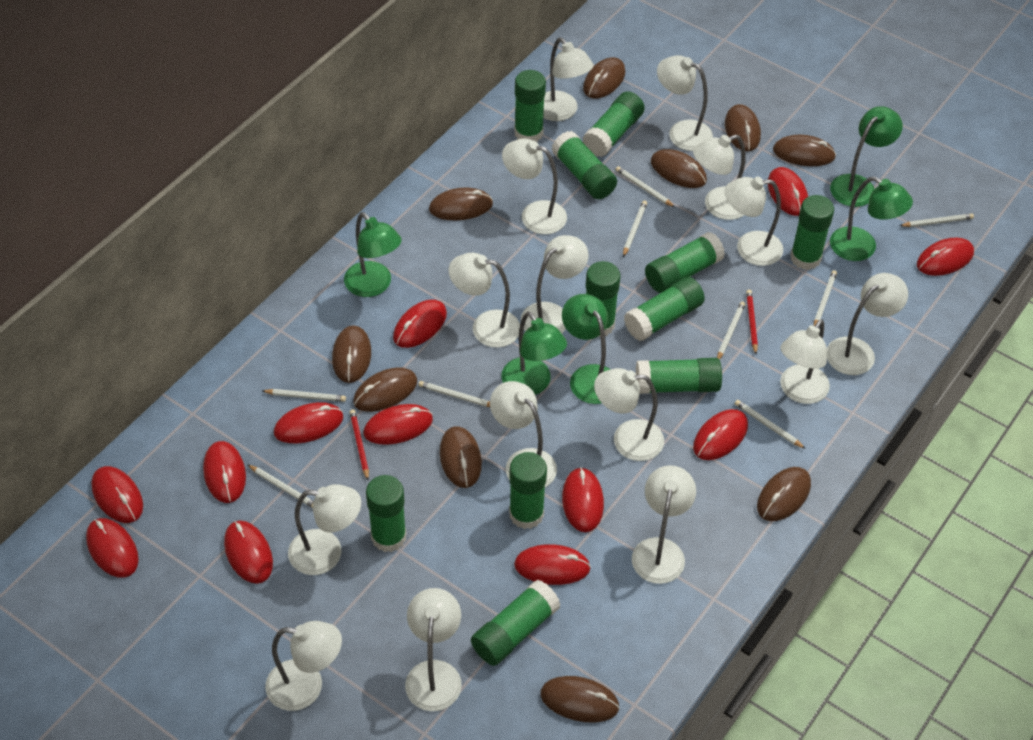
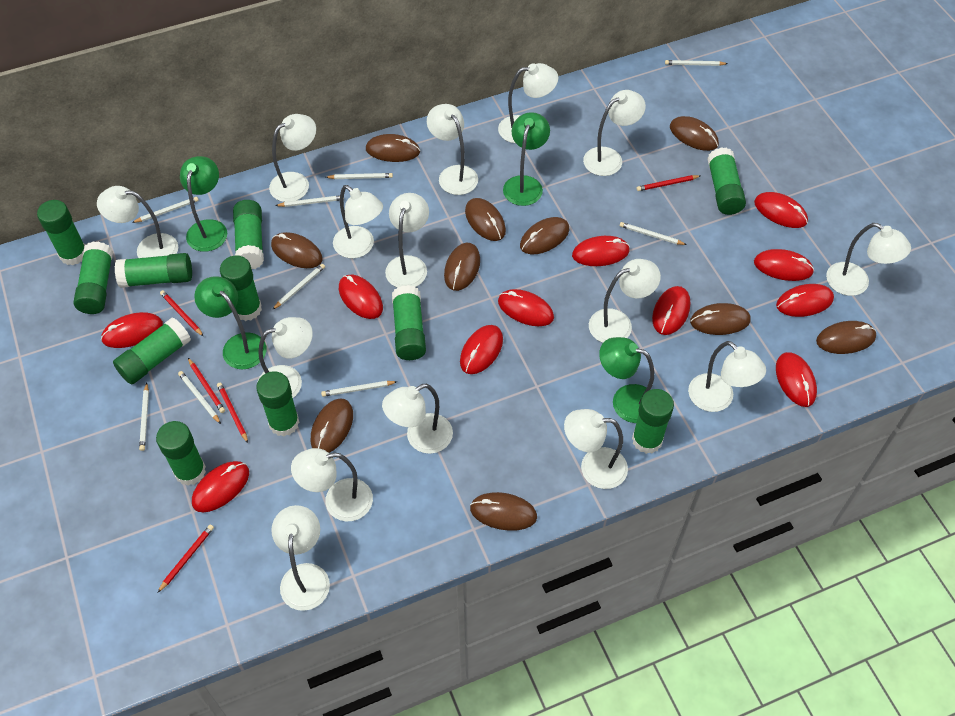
green lamp: [344,212,402,297] [501,311,567,395] [562,294,611,404] [830,106,903,207] [830,176,913,261] = 5 -> [180,156,227,252] [194,276,267,369] [503,112,550,206] [599,337,654,423] = 4
red mouse: [86,518,139,578] [91,466,143,523] [203,441,246,503] [224,521,273,584] [274,402,343,443] [363,404,433,445] [393,299,447,348] [514,544,591,585] [562,467,604,532] [693,409,748,460] [768,167,808,216] [917,238,974,276] = 12 -> [101,312,163,348] [192,461,249,512] [339,275,383,319] [460,325,503,374] [498,289,554,326] [572,236,630,266] [652,286,690,335] [754,192,808,228] [754,249,814,281] [776,284,834,317] [776,352,817,407] = 11
red pencil: [350,409,369,480] [746,290,758,354] = 2 -> [157,525,214,593] [160,290,204,337] [188,358,225,413] [217,383,248,443] [637,175,700,191] = 5

